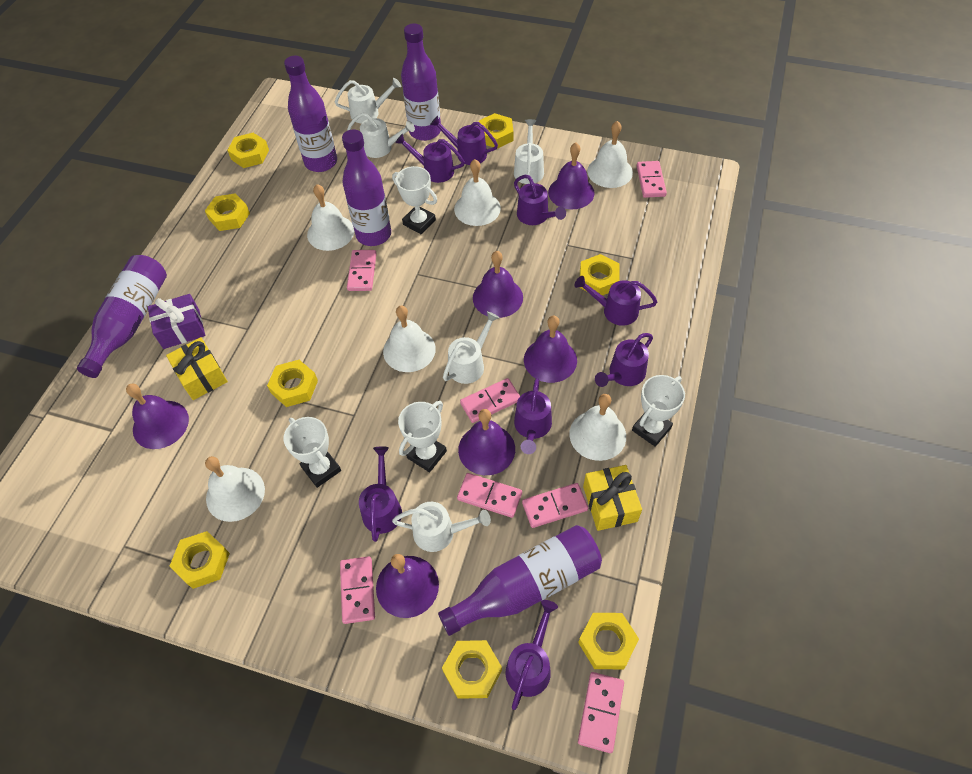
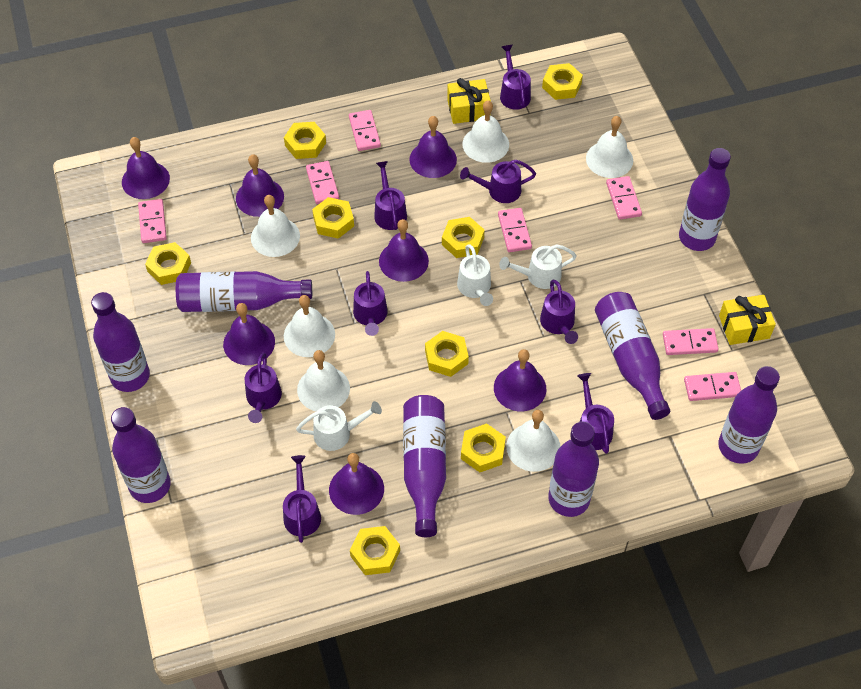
purple bell: [126,383,189,449] [376,554,439,618] [458,409,515,475] [473,251,523,318] [524,315,577,383] [548,143,595,209] = 6 -> [122,137,170,199] [223,303,275,365] [236,154,284,217] [329,453,384,515] [379,219,429,282] [409,116,457,178] [494,349,546,411] = 7
purple bottle: [77,255,167,378] [284,56,337,172] [342,130,391,246] [401,23,441,141] [438,525,602,636] = 5 -> [91,292,150,392] [111,407,171,503] [176,271,312,312] [403,395,446,537] [548,421,599,517] [595,292,670,420] [679,148,731,251] [718,366,780,464] = 8
purple gift: [148,294,205,349] = 1 -> none = 0
white trophy: [284,417,341,488] [392,166,437,234] [398,401,447,472] [632,375,685,447] = 4 -> none = 0
white watering can: [335,78,401,123] [347,112,415,158] [392,502,491,552] [443,311,500,384] [514,119,544,184] = 5 -> [296,401,382,451] [457,244,493,306] [499,245,577,289] = 3

